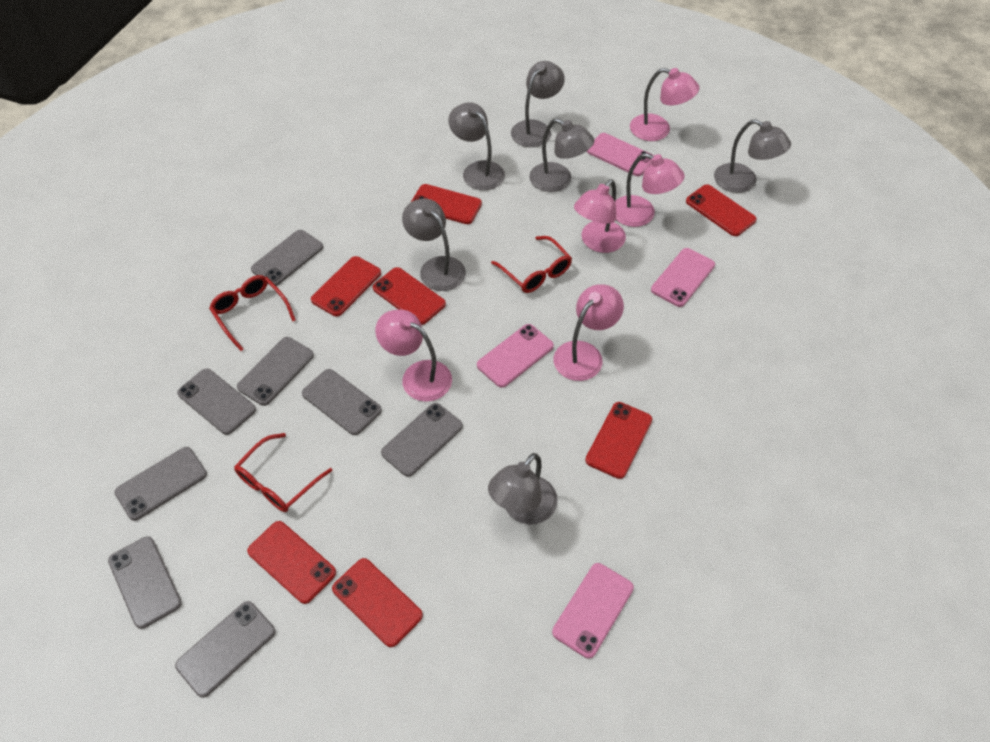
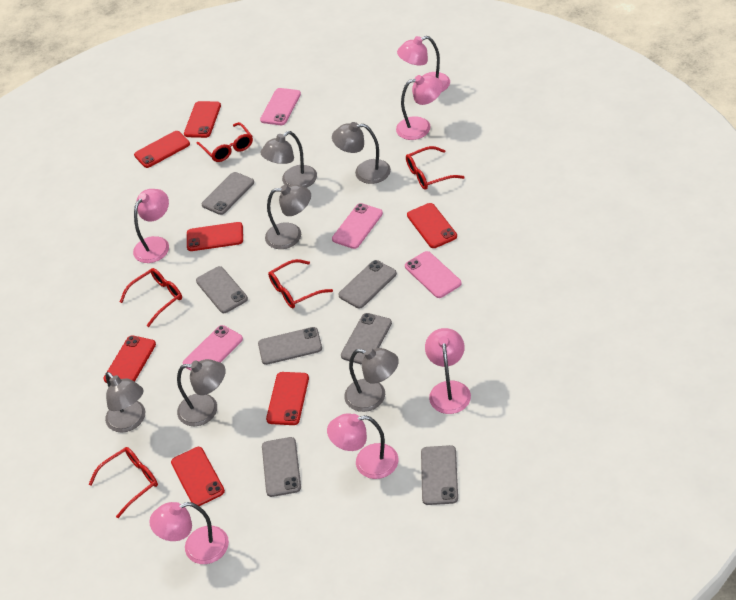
grey phone: [108,536,182,629] [114,447,207,521] [175,601,275,698] [177,368,256,435] [237,337,314,406] [251,230,323,286] [302,369,382,435] [381,403,463,477] = 8 -> [196,266,248,313] [202,172,254,215] [258,327,322,365] [262,437,301,497] [338,260,397,308] [341,313,392,365] [421,445,458,505] = 7
pink lamp: [375,310,452,402] [554,284,624,381] [574,179,626,253] [615,153,685,227] [630,68,700,141] = 5 -> [133,189,169,263] [149,502,229,564] [327,413,398,479] [396,75,443,140] [397,36,450,92] [425,328,471,414] = 6
red glasses: [209,275,296,351] [234,433,333,512] [491,236,572,293] = 3 -> [89,447,158,518] [120,268,182,327] [197,122,253,162] [268,259,333,308] [406,146,465,190] = 5

